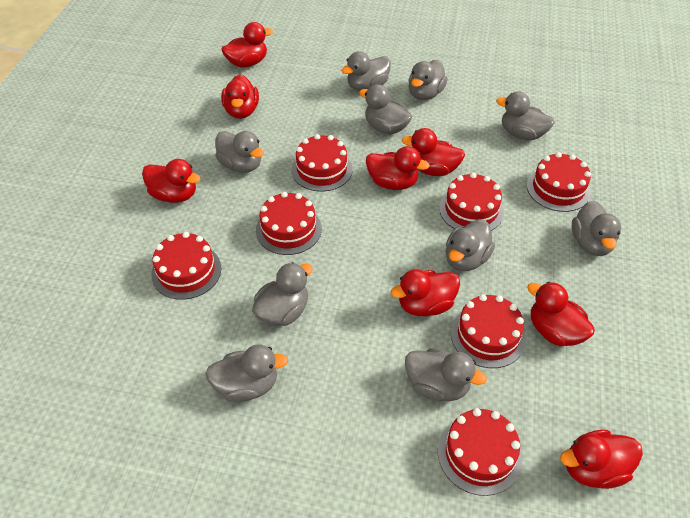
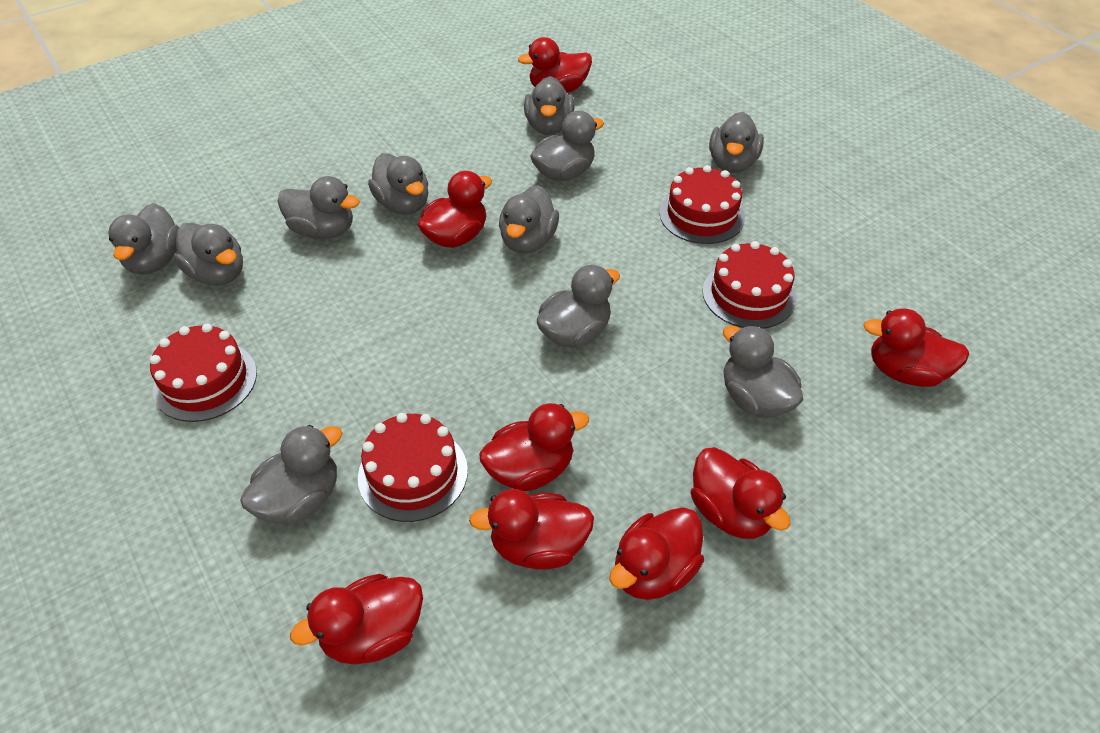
grey duck: [205,344,288,402] [215,131,264,173] [252,262,313,326] [341,51,391,91] [359,84,412,134] [405,348,487,401] [408,60,448,100] [446,219,495,271] [496,91,555,140] [572,201,621,256] = 10 -> [108,203,179,275] [174,222,243,286] [240,425,342,524] [278,176,360,239] [368,153,428,214] [499,185,559,254] [524,76,575,135] [530,110,604,181] [537,265,620,348] [709,112,764,173] [723,325,803,418] = 11
red cake: [151,232,221,300] [256,192,322,255] [291,134,353,192] [438,408,522,496] [439,173,504,231] [451,294,526,368] [527,152,591,212] = 7 -> [150,324,257,422] [358,413,468,522] [659,165,745,244] [703,241,796,329] = 4

